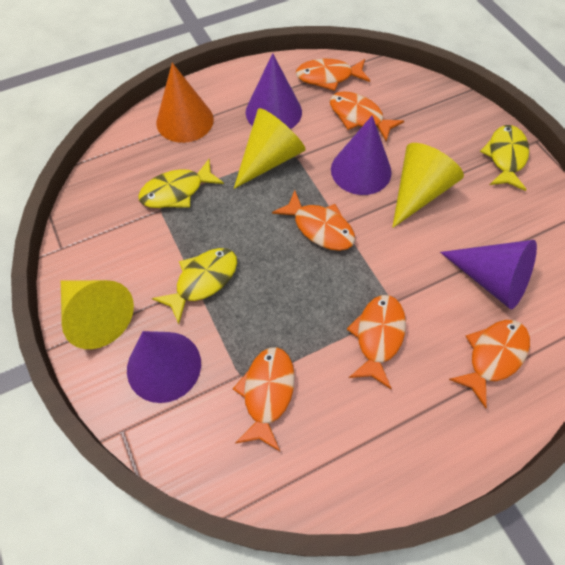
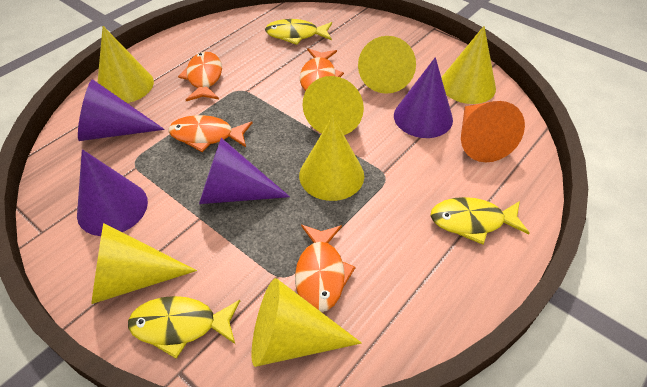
orange fish: [233,347,295,451] [272,190,355,251] [295,59,370,91] [330,91,404,142] [347,295,406,389] [449,320,530,409] = 6 -> [169,115,253,152] [178,52,222,101] [295,225,356,312] [300,48,344,91] = 4
yellow cone: [61,280,134,349] [234,108,306,189] [392,143,464,228] = 3 -> [91,223,197,304] [97,26,154,103] [251,278,362,367] [299,116,364,201] [303,76,364,135] [358,36,416,94] [441,26,496,104] = 7

